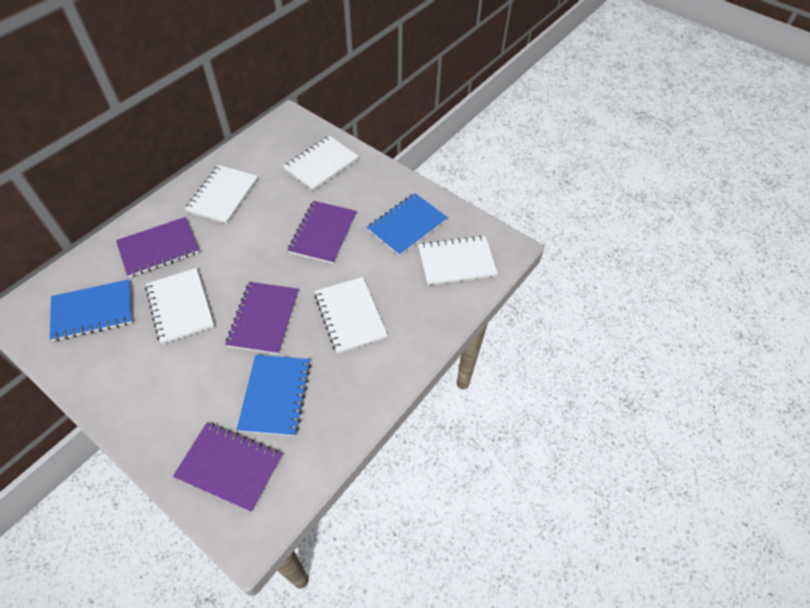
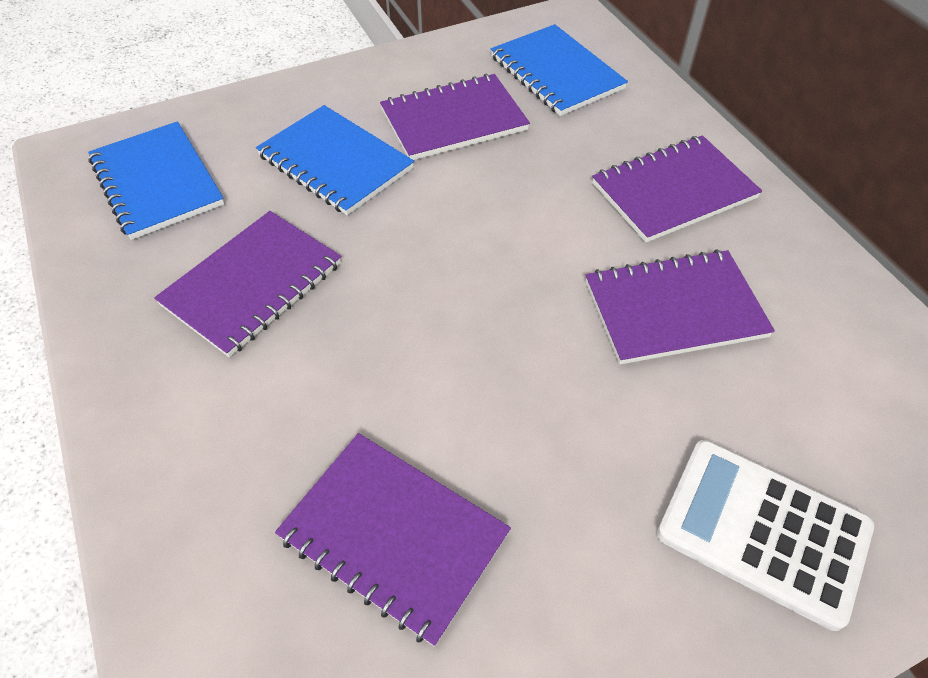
purple notebook: [116,217,199,278] [173,423,282,512] [225,282,298,354] [288,201,357,264] = 4 -> [154,211,341,357] [275,433,511,647] [380,74,530,160] [586,249,775,365] [592,135,762,243] = 5
white calculator: none = 0 -> [657,440,874,631] = 1
white notebook: [145,268,214,344] [185,165,258,224] [283,136,359,191] [315,277,388,354] [418,235,498,285] = 5 -> none = 0

